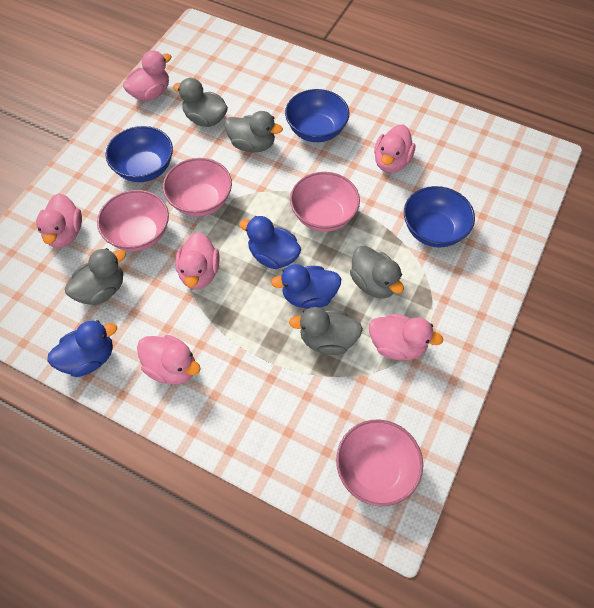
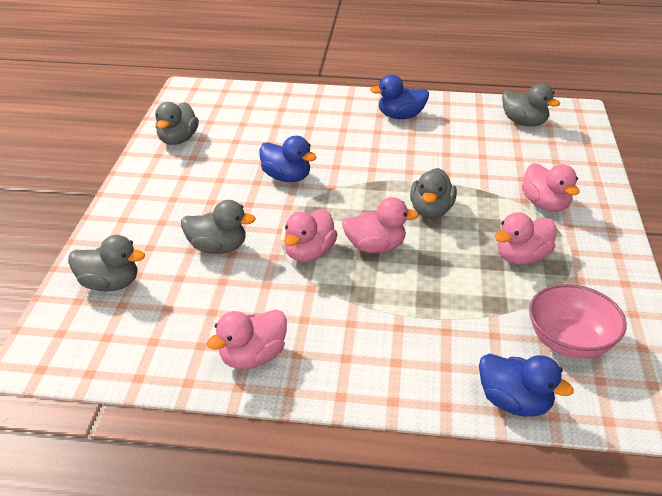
blue bowl: [105,126,173,182] [285,89,349,142] [404,186,475,247] = 3 -> none = 0
pink bowl: [97,190,169,251] [163,158,232,217] [290,172,360,232] [336,420,423,506] = 4 -> [529,284,627,359] = 1
pink duck: [36,193,82,248] [123,50,172,101] [137,335,201,385] [175,232,219,289] [369,314,443,360] [374,124,415,173] = 6 -> [207,309,287,369] [284,209,338,262] [342,197,419,253] [495,212,556,265] [522,163,580,212] = 5

